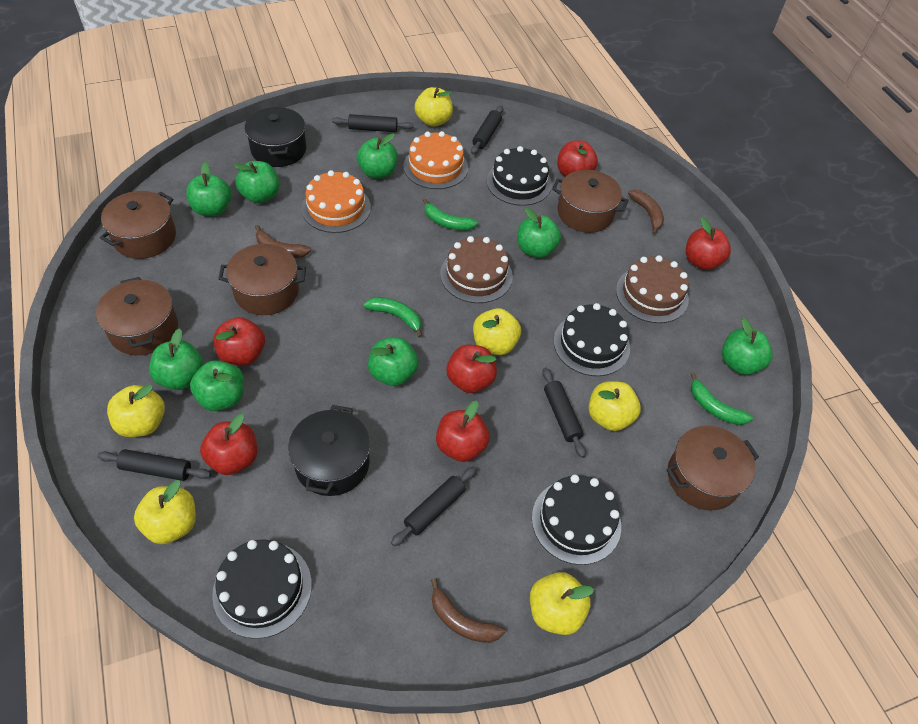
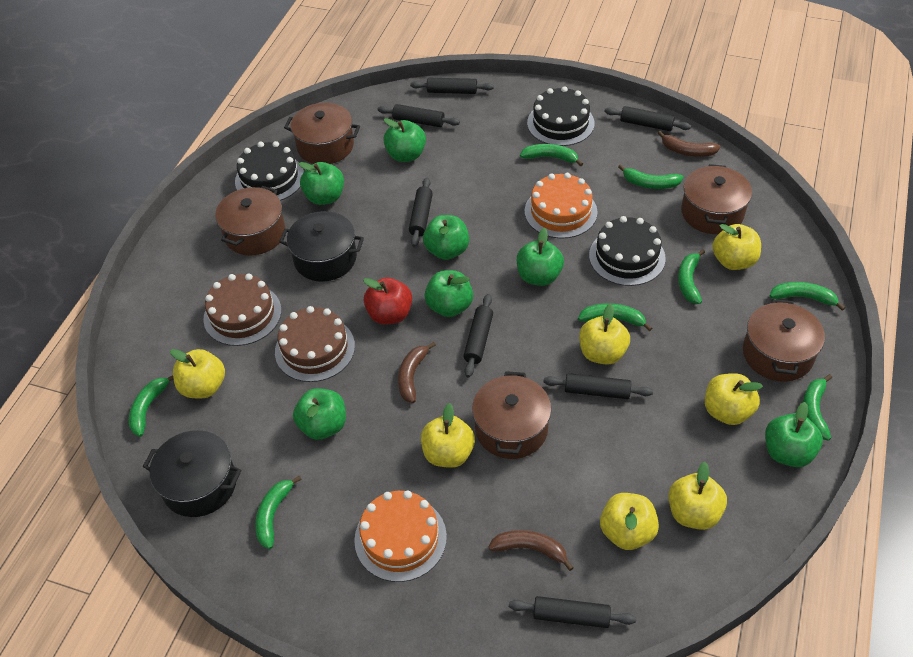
black cake: [212,539,312,639] [487,146,552,206] [532,475,621,565] [553,303,630,376] = 4 -> [235,141,304,201] [527,86,595,146] [589,216,666,286] = 3
black rolling pin: [97,449,211,481] [332,114,413,132] [391,466,476,546] [471,106,503,154] [542,367,586,458] = 5 -> [377,104,460,127] [409,177,433,247] [410,78,494,94] [464,294,493,377] [509,596,636,628] [544,373,653,399] [604,106,691,131] = 7
green apple: [149,328,203,390] [186,162,232,216] [190,361,244,411] [233,161,279,203] [357,133,398,179] [368,337,419,386] [517,208,561,258] [722,318,773,375] = 8 -> [293,388,346,440] [298,162,344,205] [383,118,426,162] [423,215,469,260] [425,270,473,317] [517,228,564,286] [765,402,823,467] = 7
green banana: [364,297,422,338] [423,198,478,230] [691,373,753,425] = 3 -> [129,375,174,437] [255,476,301,549] [520,144,583,166] [578,303,652,331] [618,164,683,189] [678,249,705,304] [770,282,845,311] [803,374,832,441] = 8
red apple: [200,414,257,475] [214,317,265,365] [436,401,489,462] [447,345,497,393] [557,140,598,177] [686,218,731,270] = 6 -> [363,277,412,324] = 1
yellow apple: [107,385,165,437] [134,480,196,544] [415,87,453,127] [473,308,521,355] [530,572,594,635] [589,381,641,431] = 6 -> [170,349,225,398] [421,403,475,468] [579,303,630,365] [600,493,659,550] [668,462,727,530] [705,373,763,425] [712,224,761,270] = 7

